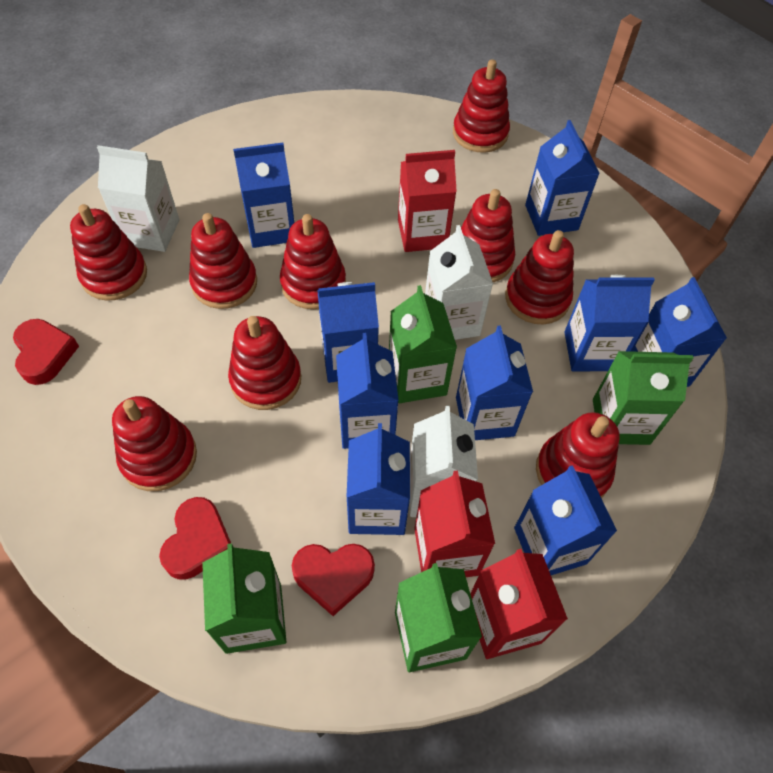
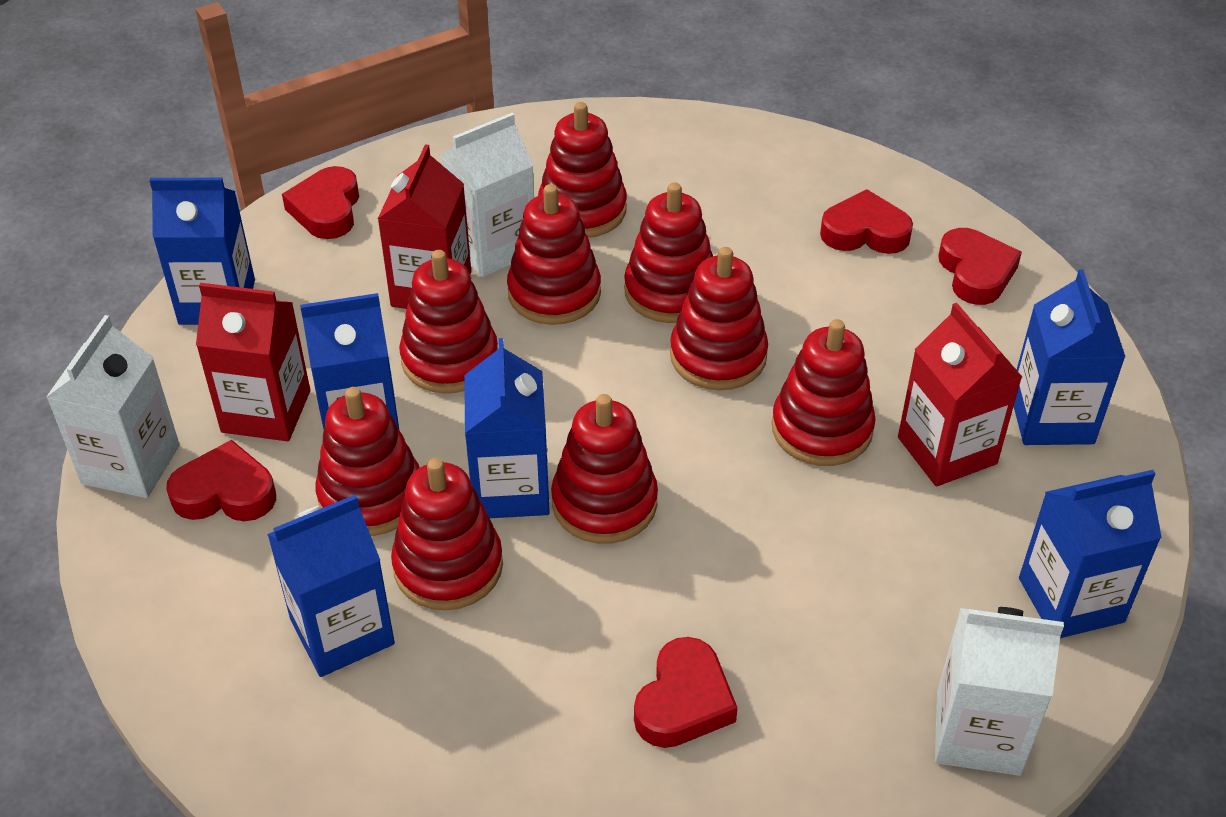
blue carton: [233,143,294,248] [317,282,379,383] [336,333,399,449] [346,423,410,535] [456,325,533,440] [514,465,617,575] [525,120,600,236] [564,275,655,371] [631,277,727,387] = 9 -> [149,178,255,325] [267,495,395,677] [300,293,400,431] [464,338,550,518] [1014,270,1125,445] [1019,470,1162,638] = 6
green carton: [202,543,286,654] [389,285,457,403] [395,563,482,672] [593,351,694,445] = 4 -> none = 0
red heart: [13,319,79,385] [159,497,231,580] [292,544,375,616] = 3 -> [166,440,276,521] [282,166,359,239] [634,637,738,748] [820,189,913,254] [938,228,1022,305] = 5

